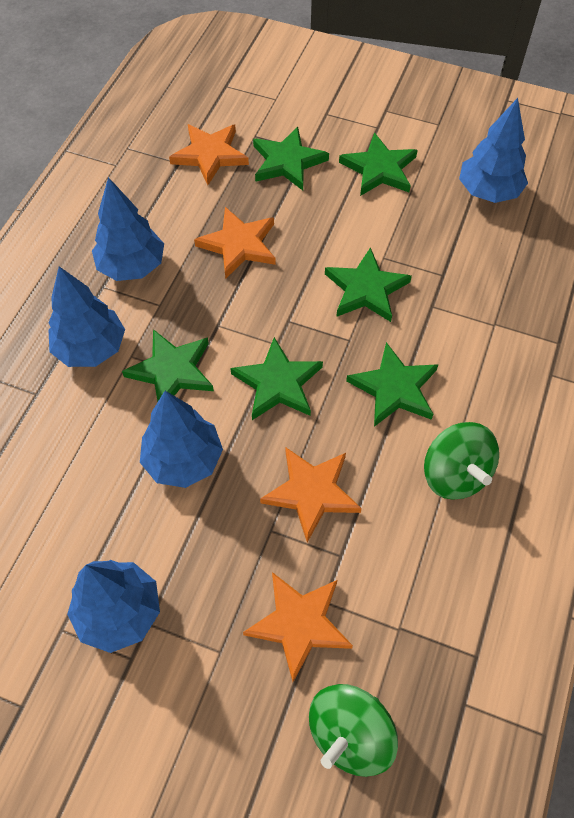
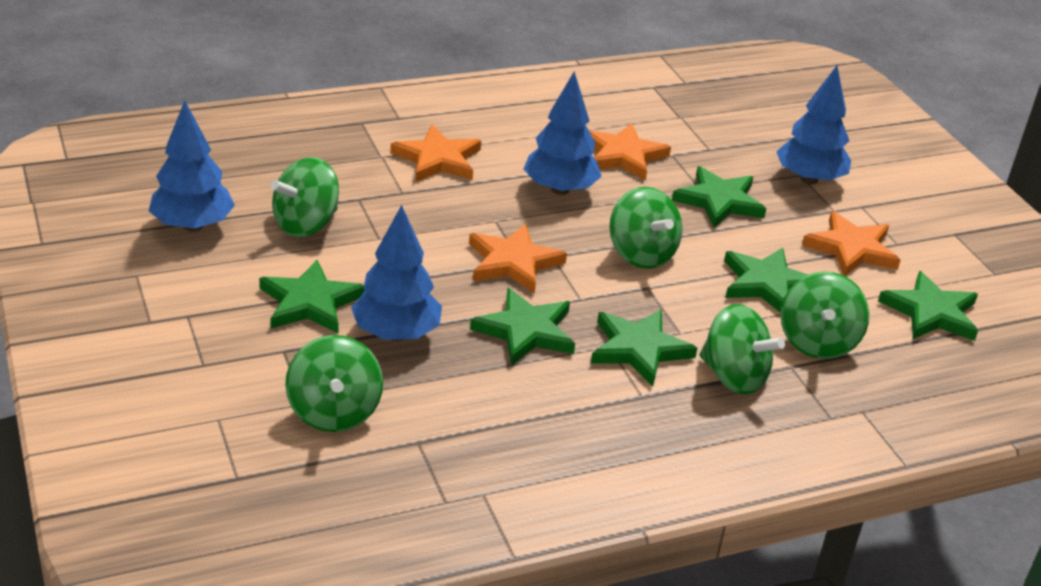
blue tree: [48,266,125,367] [67,560,160,653] [92,177,164,281] [140,391,223,488] [459,98,528,203] = 5 -> [149,100,235,232] [351,205,442,341] [524,71,602,195] [776,66,851,184] = 4
green spinning top: [309,684,398,777] [424,422,499,500] = 2 -> [271,157,339,237] [285,335,383,432] [609,187,683,269] [700,304,785,395] [780,271,869,359] = 5

